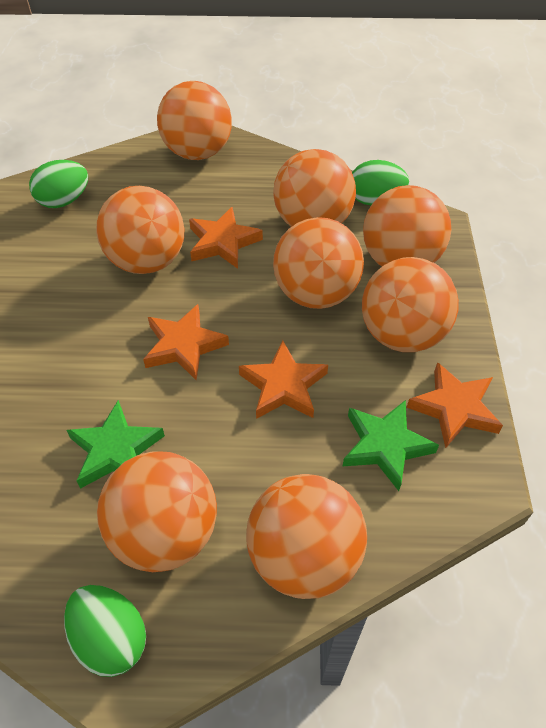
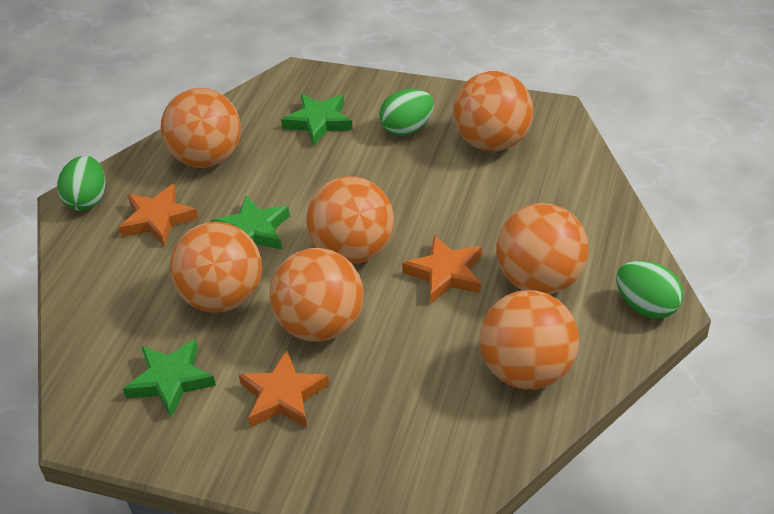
green star: [66,400,165,489] [342,400,439,491] = 2 -> [123,339,216,418] [211,195,290,249] [281,94,353,145] = 3
orange ball: [96,186,184,274] [97,452,217,572] [157,81,232,160] [246,474,367,599] [273,149,356,227] [273,217,364,309] [362,257,459,352] [363,185,451,266] = 8 -> [160,88,241,168] [170,222,262,313] [269,248,363,341] [306,176,394,264] [453,71,533,151] [479,290,579,390] [496,203,589,294] = 7
orange star: [143,304,229,380] [189,207,263,269] [239,340,328,419] [406,362,503,448] = 4 -> [119,184,198,246] [239,350,330,428] [402,235,482,303] = 3

